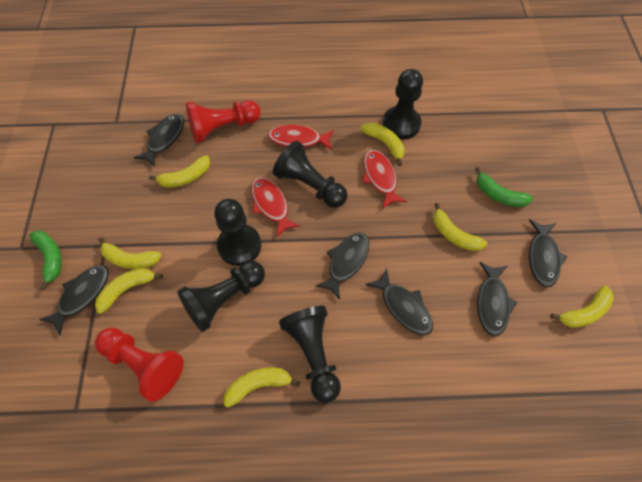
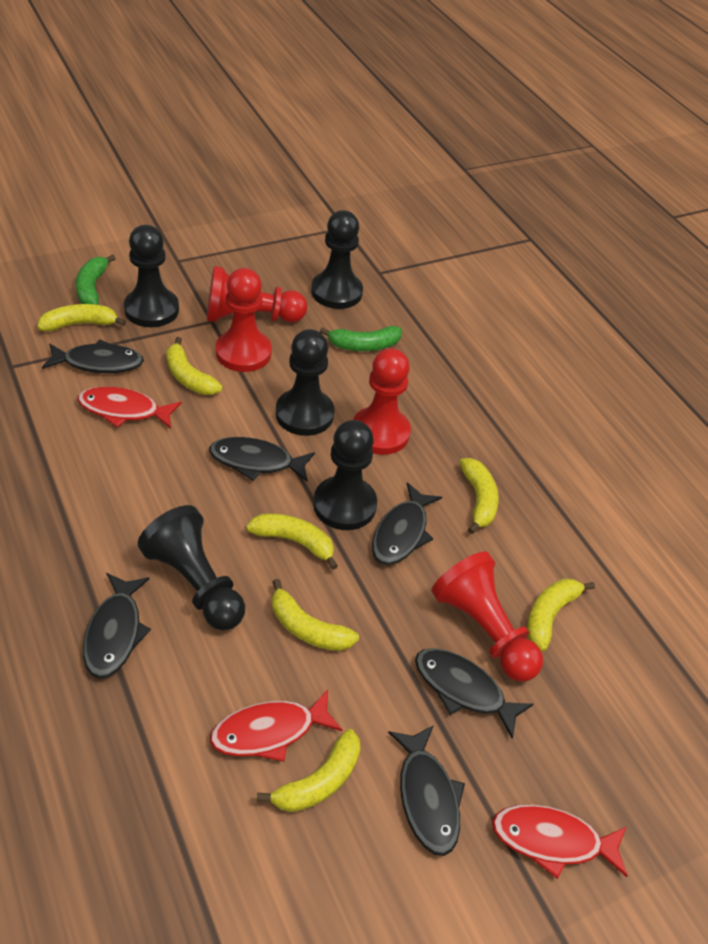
red pawn: [95,328,184,402] [186,100,261,143] = 2 -> [207,266,307,322] [216,268,272,372] [353,348,411,455] [432,552,543,681] = 4

